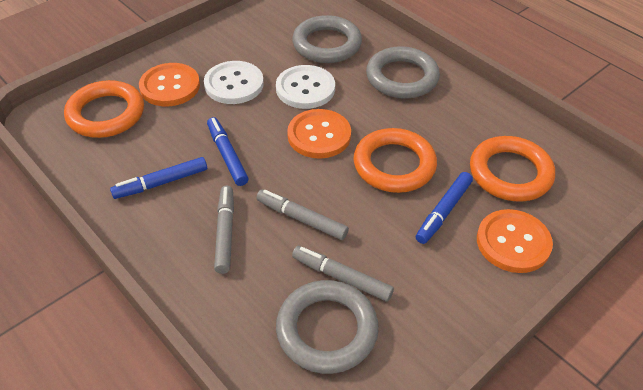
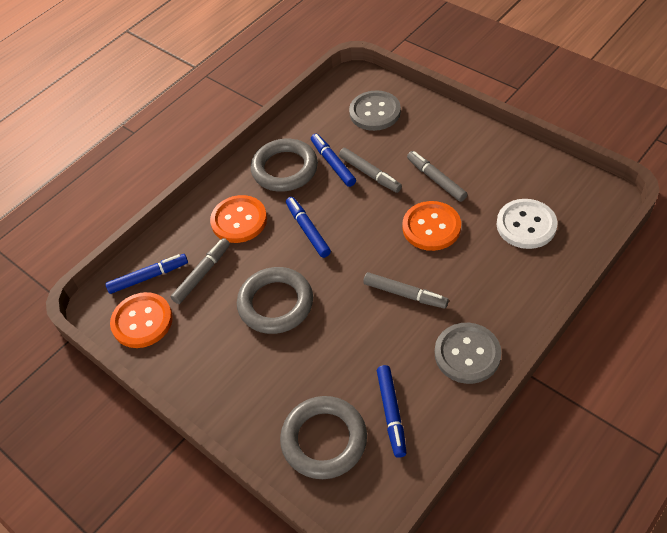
blue marker: [110,157,207,199] [207,117,249,186] [416,172,473,244] = 3 -> [105,254,188,294] [286,197,331,258] [311,134,356,187] [377,365,407,458] = 4
grey button: none = 0 -> [349,91,401,131] [435,323,501,384] = 2
grey marker: [214,186,234,274] [256,189,349,240] [292,246,394,302] = 3 -> [170,238,230,304] [339,148,402,193] [363,272,449,309] [407,151,468,202] = 4
orange ring: [64,80,144,138] [354,128,437,193] [470,136,555,202] = 3 -> none = 0
white button: [204,61,264,104] [276,65,335,109] = 2 -> [496,199,557,249] = 1

